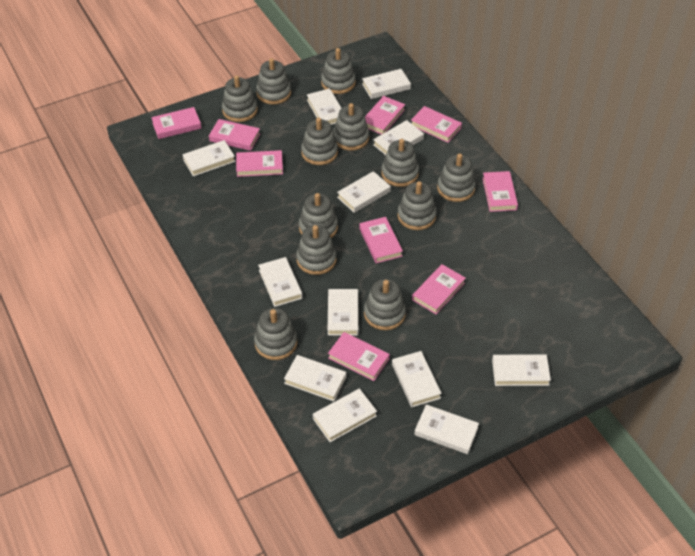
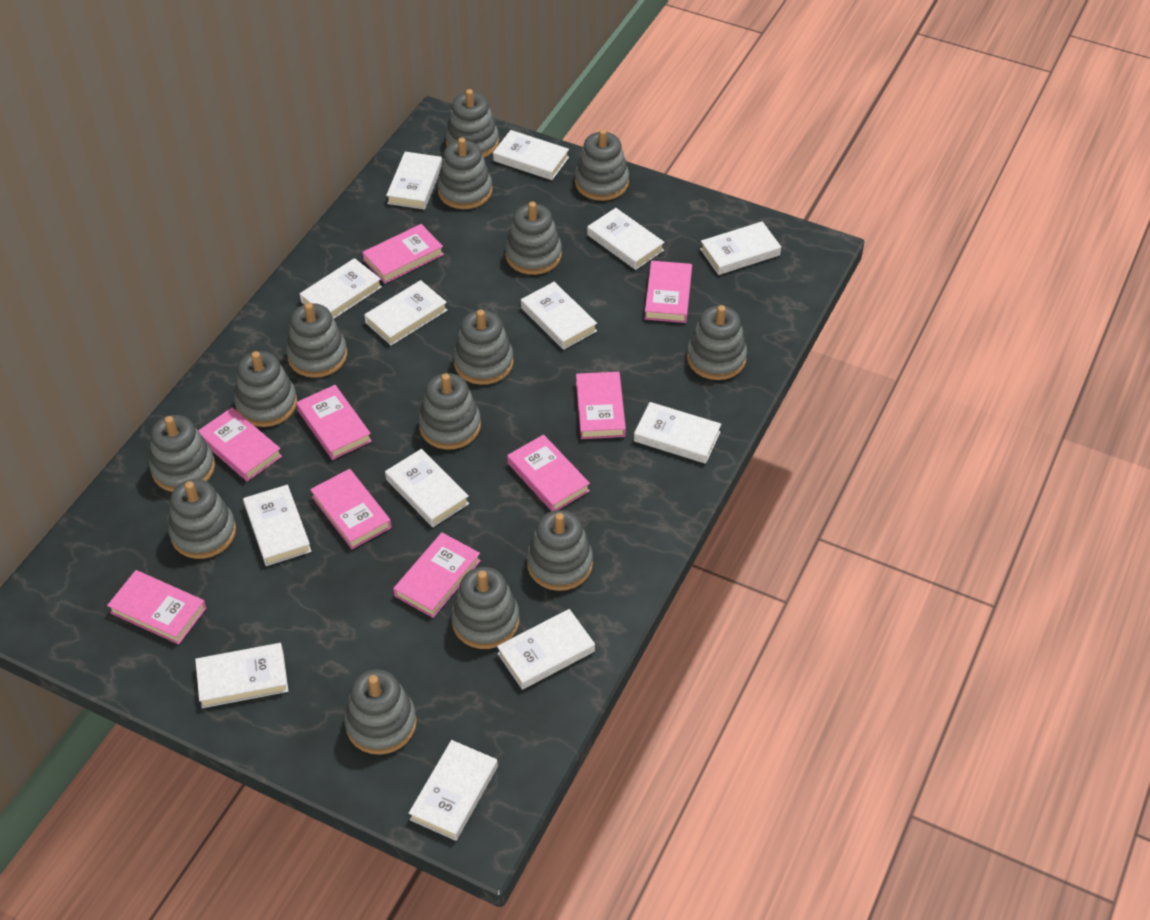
grey stacking toy: [222,75,258,122] [254,308,297,360] [256,58,291,105] [296,225,337,275] [299,193,338,238] [301,118,338,165] [321,48,356,94] [333,103,369,151] [364,279,406,330] [381,139,419,187] [397,181,437,230] [437,154,476,202] = 12 -> [149,415,215,492] [168,479,236,559] [234,351,297,427] [286,303,347,378] [344,669,417,755] [418,373,481,450] [437,137,492,209] [445,89,499,158] [451,567,519,649] [453,310,514,385] [505,202,562,275] [527,510,593,591] [575,129,629,201] [687,305,747,380] = 14
white book: [182,140,235,176] [258,257,303,307] [284,355,346,401] [307,89,341,125] [313,388,377,442] [328,289,359,335] [337,171,391,213] [362,69,411,99] [373,120,424,155] [392,351,442,407] [414,404,479,454] [492,354,551,386] = 12 -> [195,643,288,708] [243,485,311,566] [300,258,382,319] [364,280,447,345] [385,449,469,527] [386,152,442,210] [409,740,498,841] [493,130,569,180] [497,609,595,690] [521,282,597,350] [587,208,665,270] [634,402,721,464] [700,221,781,275] = 13

